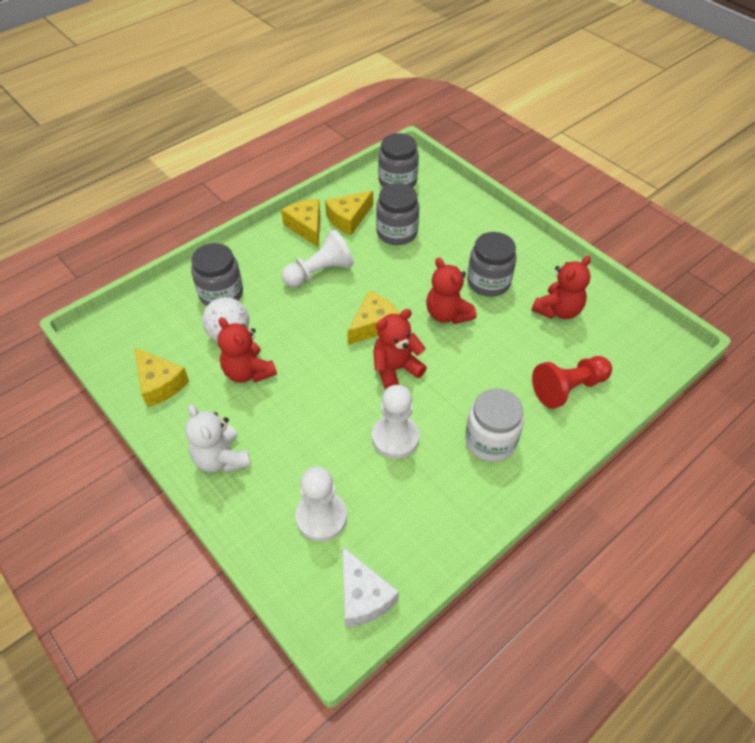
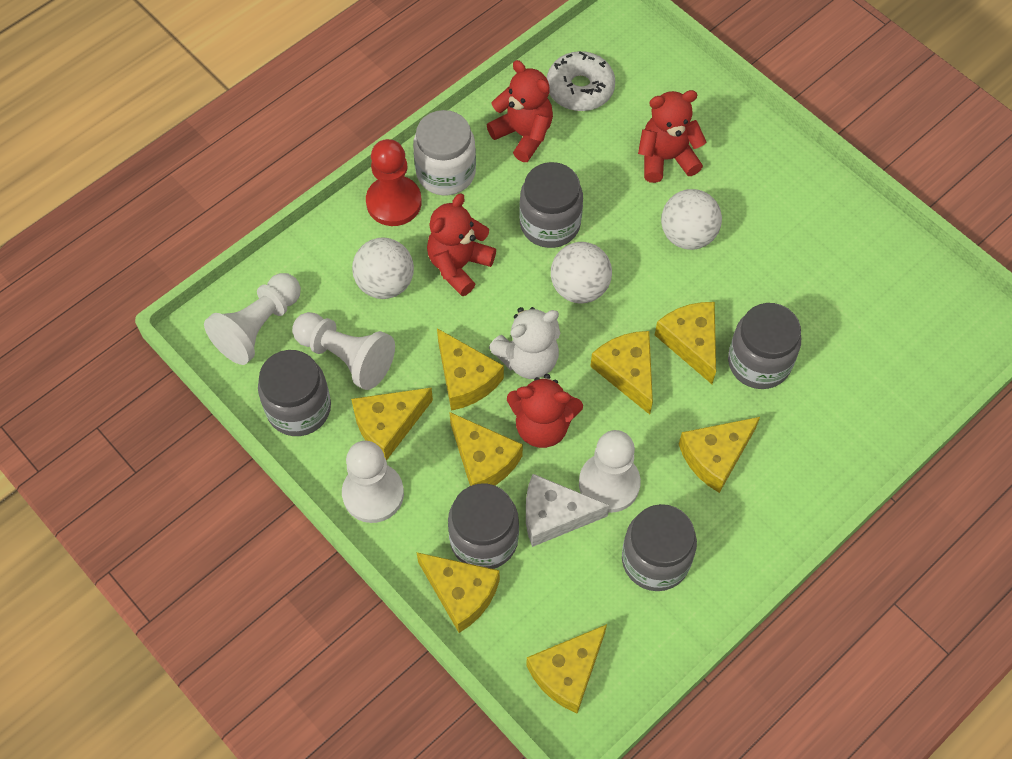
grey jar: [191,243,243,306] [376,183,419,245] [378,133,419,188] [467,232,517,297] = 4 -> [258,350,331,436] [448,483,519,569] [519,162,583,248] [622,504,697,591] [728,303,801,389] = 5
white ball: [202,297,249,342] = 1 -> [352,237,414,299] [551,242,612,303] [661,189,722,250] = 3
white donut: none = 0 -> [547,51,615,111] = 1
white pawn: [282,230,354,287] [295,467,347,541] [372,385,419,458] = 3 -> [204,273,301,365] [292,312,395,390] [342,441,404,523] [579,430,641,513] = 4
yellow cheese: [134,348,189,407] [281,199,320,248] [325,191,373,235] [347,291,400,345] = 4 -> [351,388,433,461] [416,552,500,633] [437,328,504,411] [449,412,523,486] [526,624,607,714] [590,331,653,415] [655,302,716,384] [678,417,760,493] = 8

